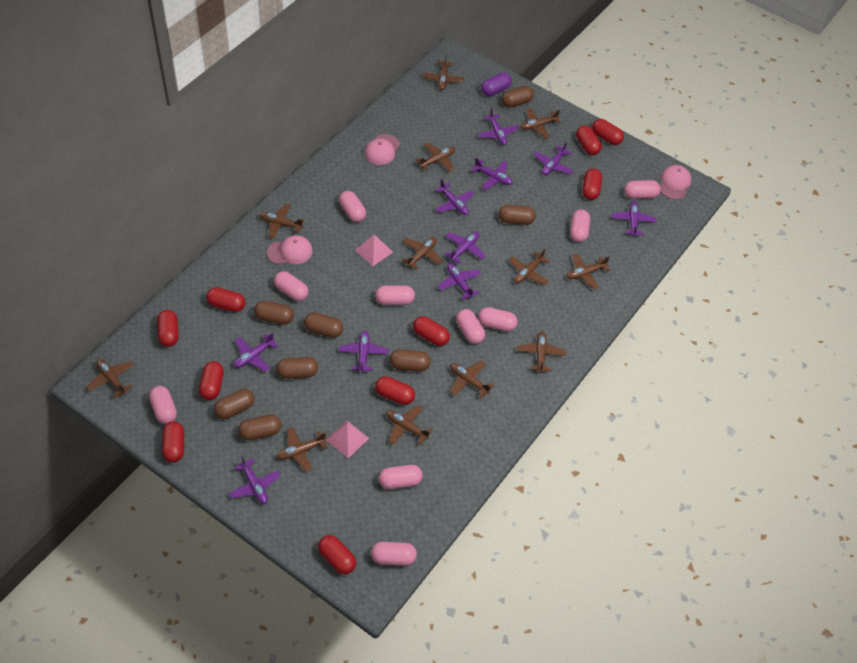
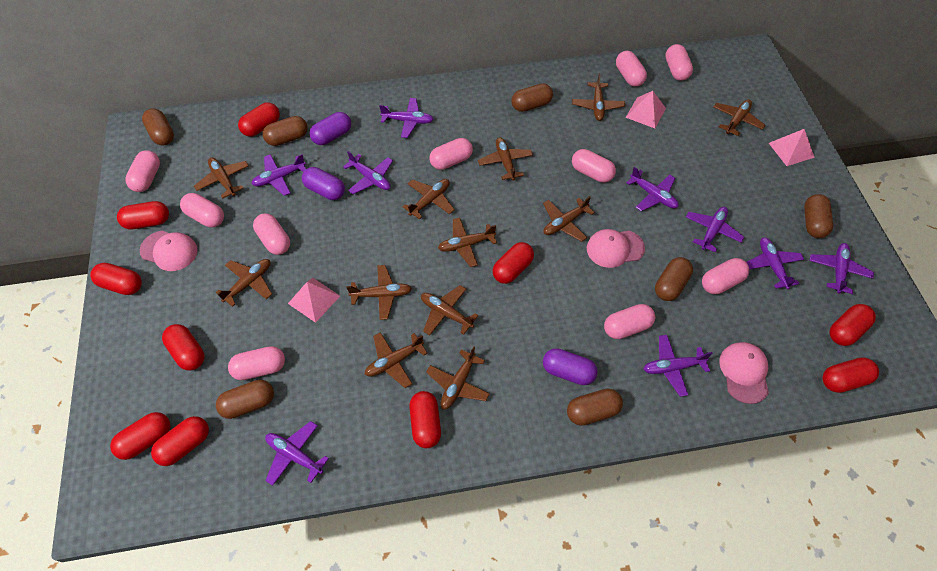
brown capsule: [214,389,255,419] [238,415,281,441] [254,301,294,325] [276,357,318,379] [304,312,344,338] [390,349,431,371] [498,205,536,225] [502,86,534,108] = 8 -> [142,108,174,145] [216,380,274,419] [263,116,308,146] [511,83,553,112] [567,389,623,426] [655,257,693,301] [804,194,833,238] = 7
pink pyramid: [326,421,369,458] [355,235,393,266] = 2 -> [288,278,340,323] [626,91,666,128] [769,129,815,166] = 3
purple capsule: [481,72,512,96] = 1 -> [302,167,345,200] [310,112,351,145] [543,348,598,385] = 3
purple plane: [229,455,281,504] [234,333,278,372] [339,331,389,373] [435,179,474,215] [437,263,481,300] [445,232,485,264] [472,158,513,190] [477,108,519,145] [534,142,573,175] [612,201,656,237] = 10 -> [252,154,306,196] [265,421,329,486] [343,151,393,194] [379,98,434,138] [626,167,679,211] [643,335,713,397] [686,207,744,252] [746,237,804,289] [810,243,874,294] = 9

